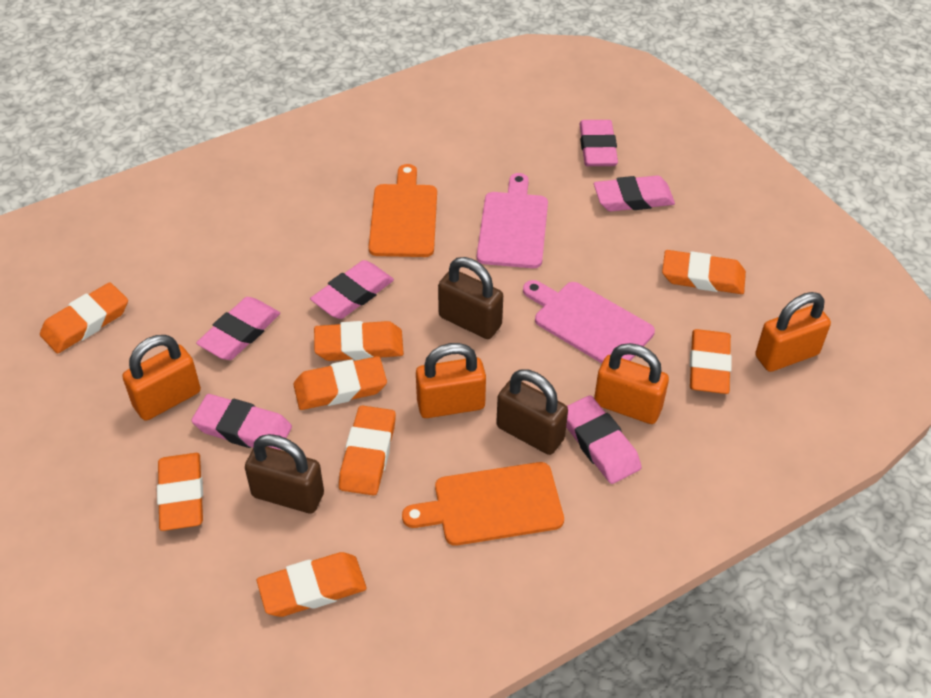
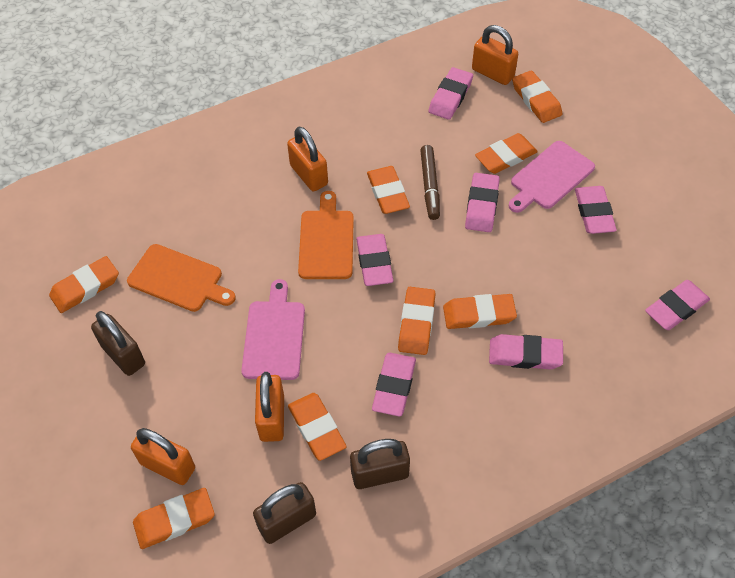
brown marker: none = 0 -> [420,145,440,220] = 1
pink eraser: [191,394,292,450] [196,297,280,360] [310,260,394,319] [566,395,642,484] [579,120,618,166] [594,176,675,211] = 6 -> [356,234,394,286] [372,352,416,417] [428,67,473,120] [465,173,500,232] [489,334,563,369] [575,186,617,234] [645,280,710,330] = 7

